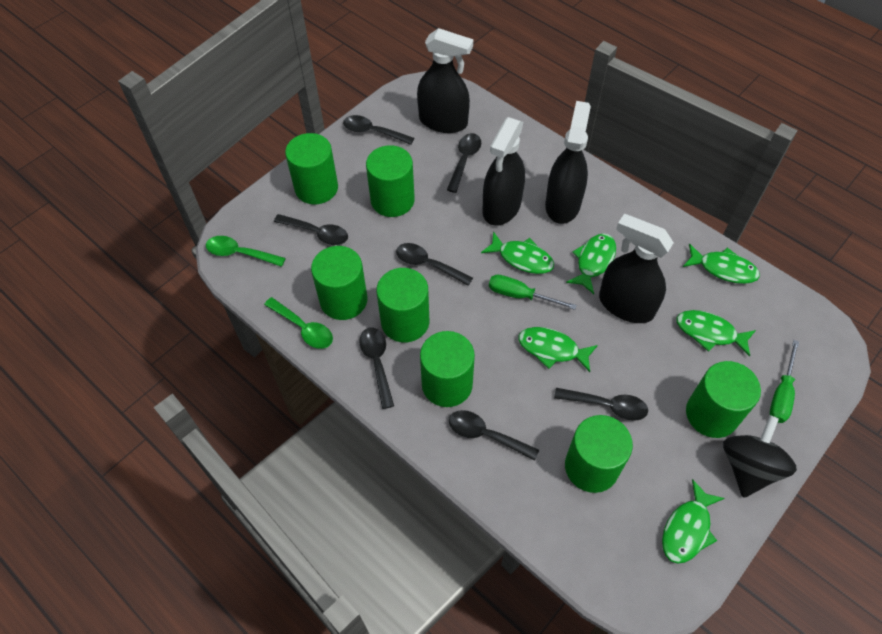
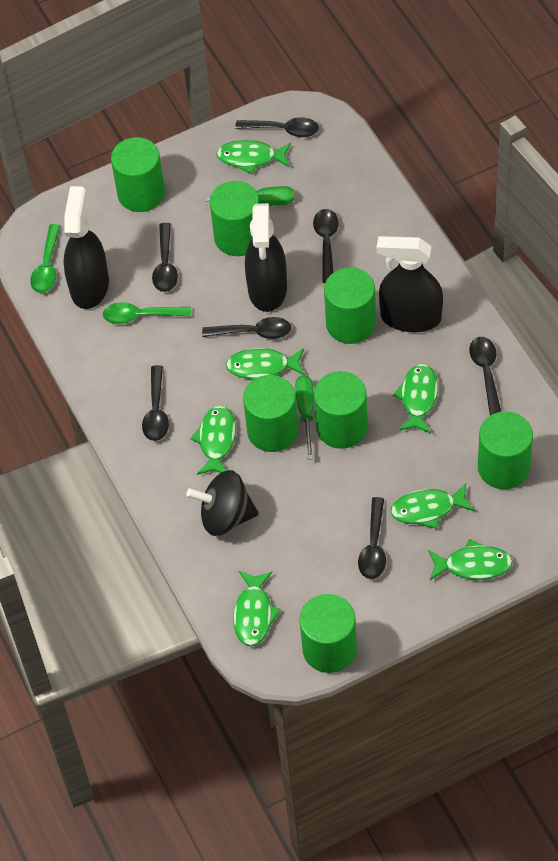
black spray bottle: [417,28,473,133] [482,117,525,226] [545,101,591,224] [599,214,674,323] = 4 -> [64,186,109,309] [245,203,287,312] [377,236,443,332] = 3
green fish: [481,231,554,274] [518,327,598,372] [566,233,616,294] [662,479,725,564] [676,310,756,357] [683,244,760,284] = 6 -> [191,405,236,475] [216,140,291,174] [226,348,305,381] [233,571,281,646] [391,483,475,529] [393,364,438,434] [428,539,513,580] = 7

